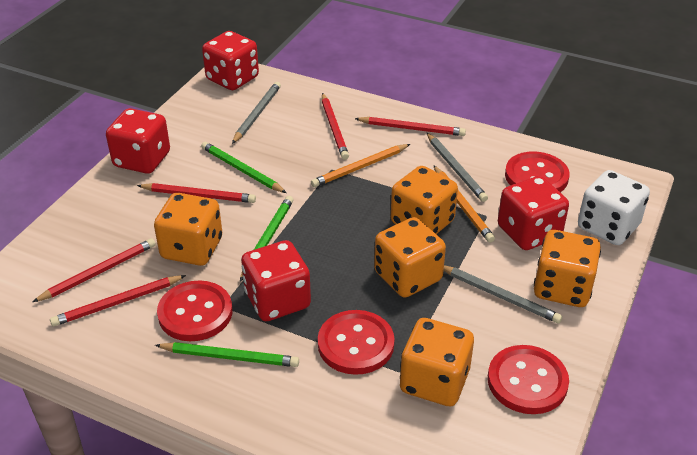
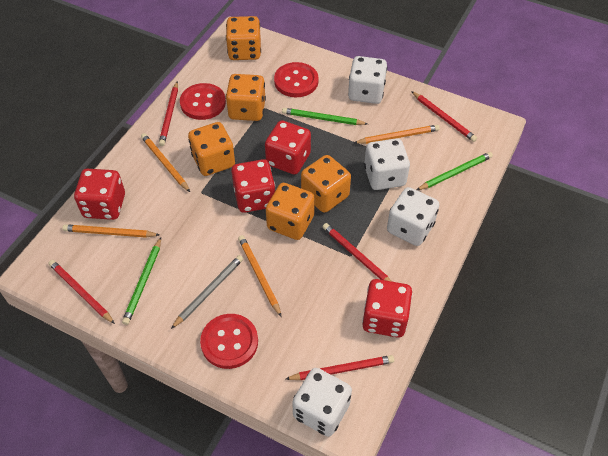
grey pencil: [232,82,281,144] [426,132,488,202] [444,265,562,324] = 3 -> [171,255,243,329] = 1
orange pencil: [311,144,410,187] [433,165,495,243] = 2 -> [63,224,159,238] [141,133,190,192] [238,235,281,317] [354,125,440,144] = 4
red button: [157,280,232,341] [318,310,394,375] [488,345,569,414] [505,152,570,192] = 4 -> [180,83,226,120] [200,314,258,369] [274,62,319,97] = 3
white dice: [578,170,650,245] = 1 -> [292,368,352,437] [348,56,387,104] [364,138,410,190] [387,187,439,246] = 4

